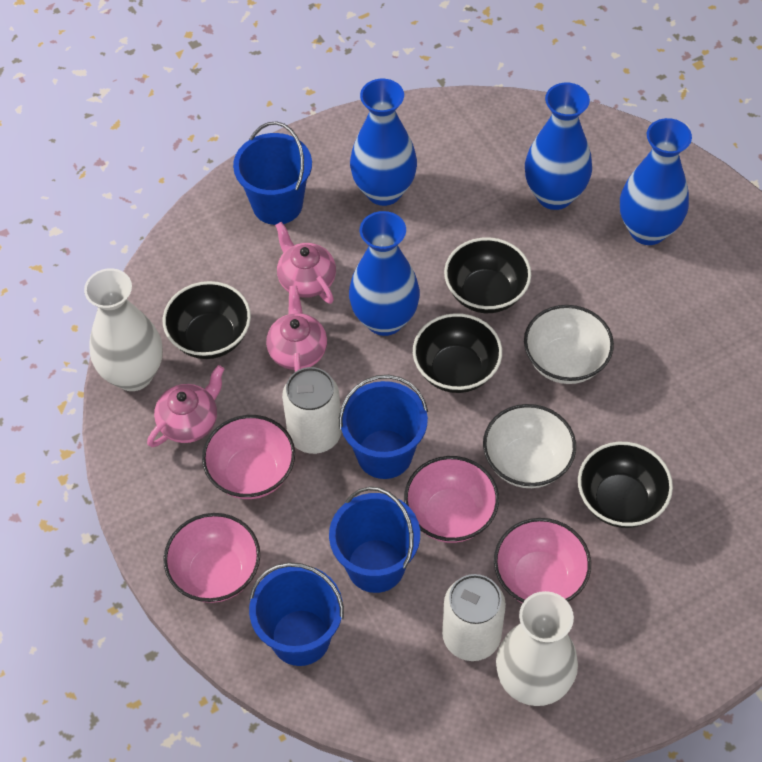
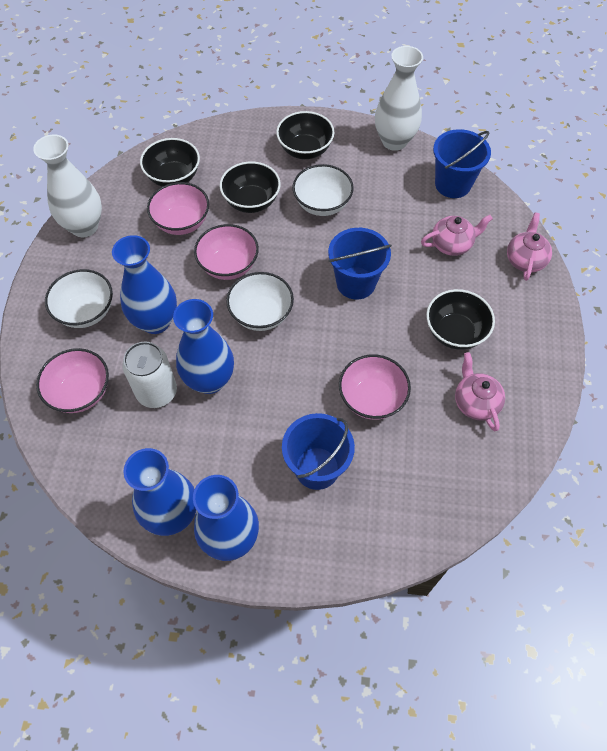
blue bucket: [233,122,312,225] [249,562,344,666] [329,486,420,593] [339,375,428,479] = 4 -> [282,413,355,490] [328,228,392,300] [433,129,491,198] = 3
white bowl: [483,404,576,488] [524,305,614,384] = 2 -> [45,269,113,328] [226,272,294,331] [292,164,354,216] = 3
white can: [282,367,342,454] [442,574,506,661] = 2 -> [123,341,177,408] = 1

